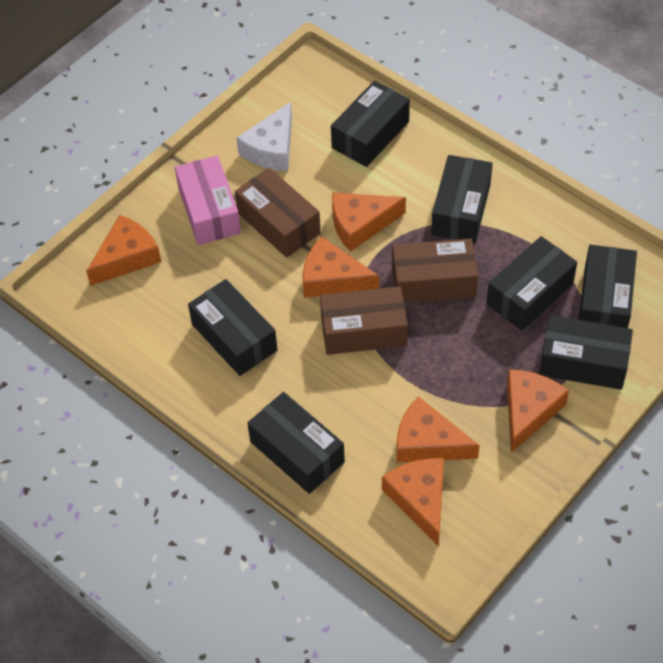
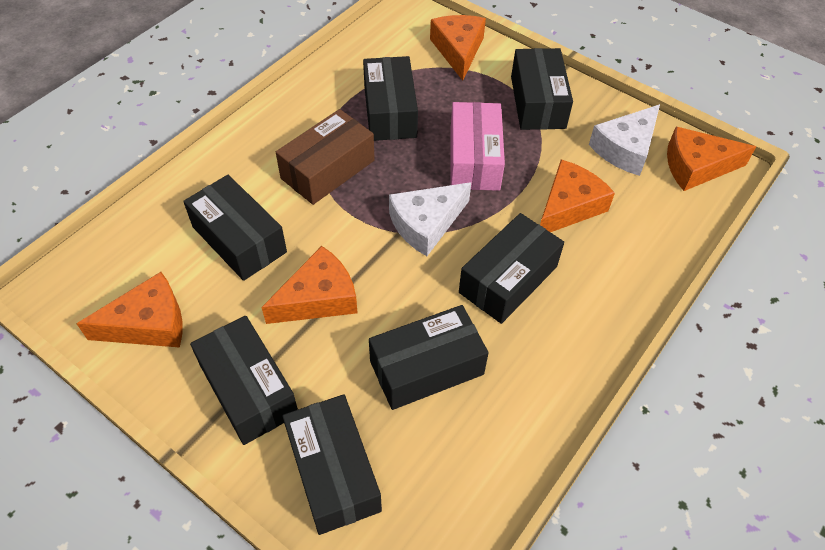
brown box: [235,168,321,257] [320,286,408,355] [392,239,478,303] = 3 -> [276,109,375,205] = 1
orange cheese: [86,215,161,286] [303,236,379,298] [332,193,406,252] [382,458,444,546] [396,396,480,463] [507,369,569,453] = 6 -> [76,272,183,348] [261,246,358,324] [430,15,486,81] [540,160,615,232] [667,127,756,191] = 5
white cheese: [236,102,292,171] = 1 -> [389,182,471,256] [589,104,660,176] = 2

